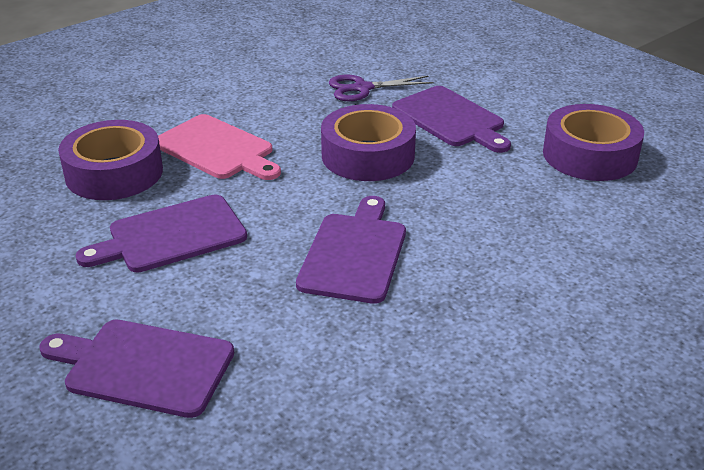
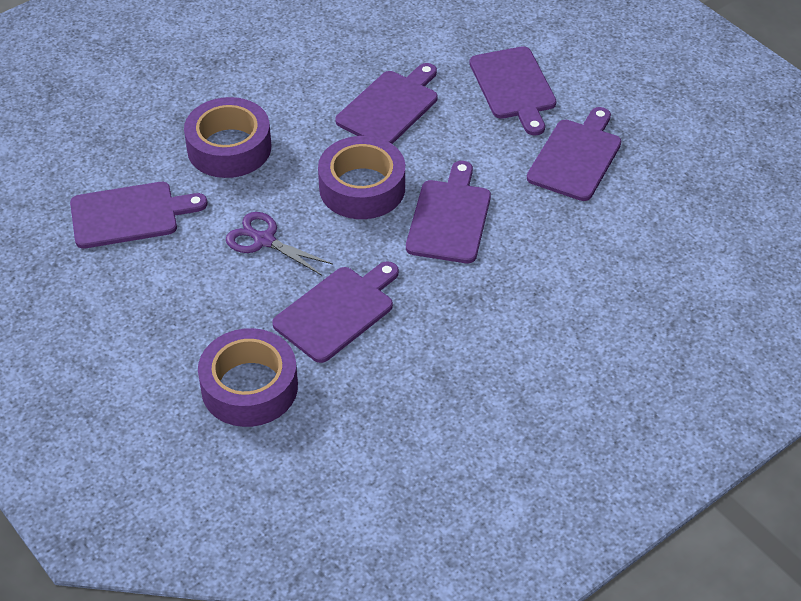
pink cutting board: [158,114,281,180] = 1 -> none = 0
purple cutting board: [39,320,234,418] [76,194,247,272] [296,196,406,304] [392,86,511,153] = 4 -> [70,182,207,249] [272,261,399,363] [335,63,438,144] [406,161,491,263] [470,46,556,135] [527,107,621,201] = 6

